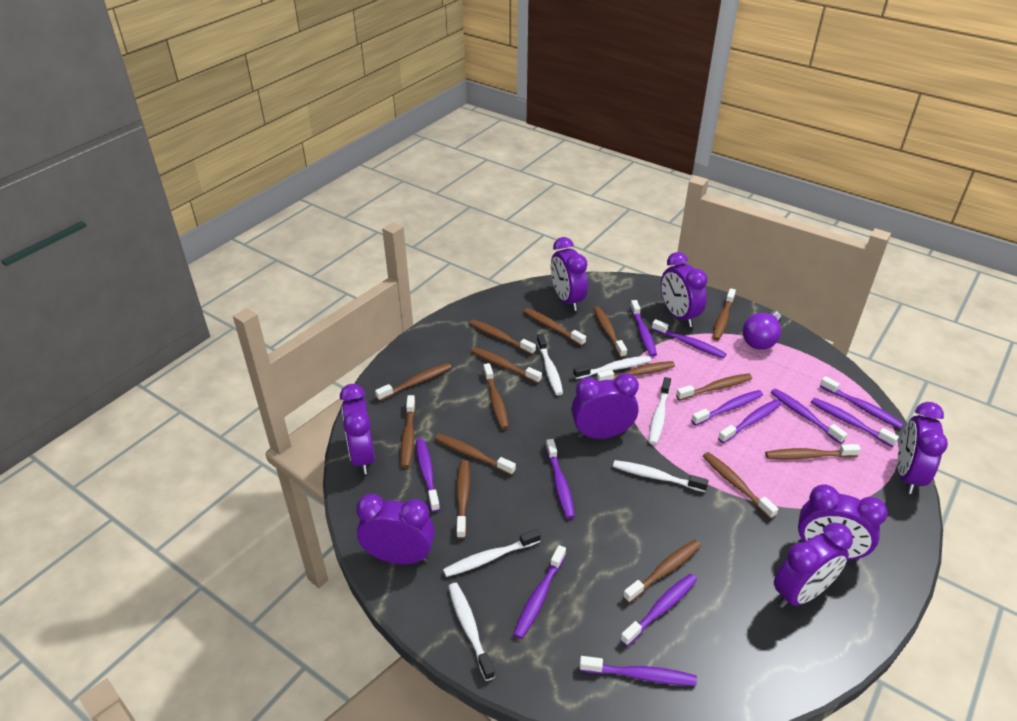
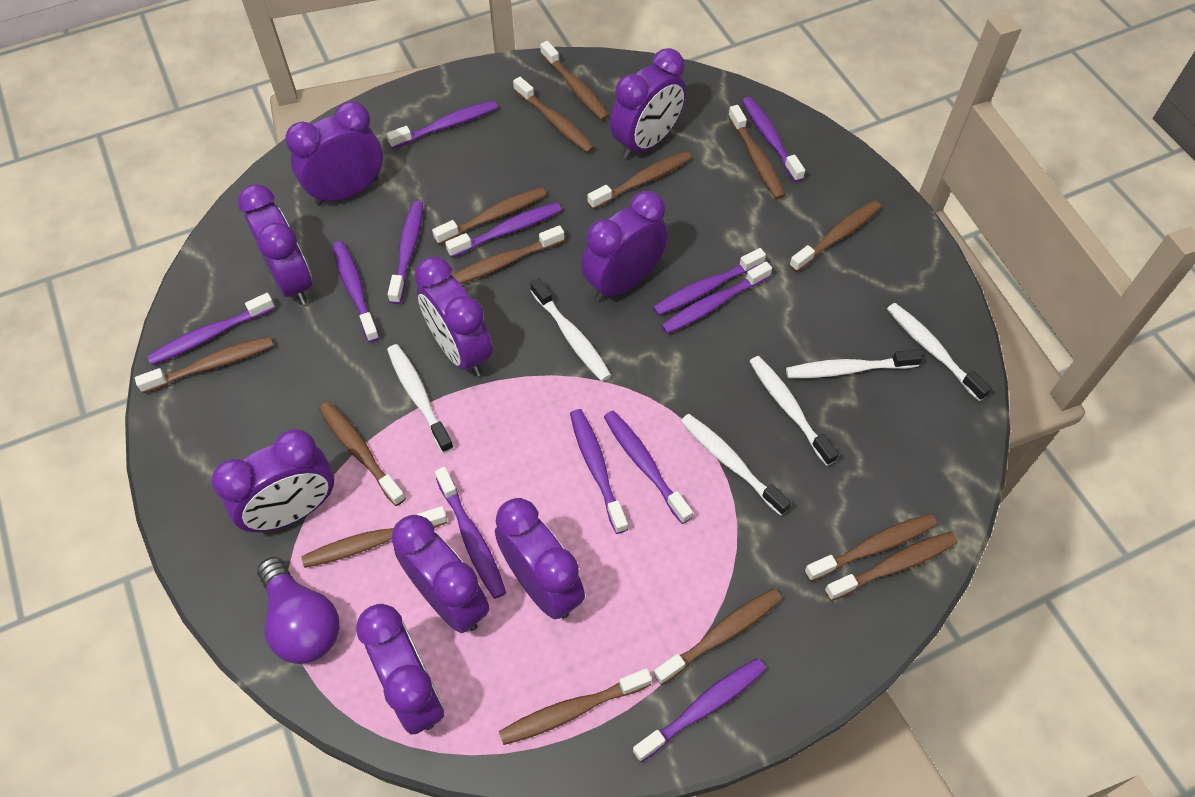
brown toothbrush: [375,363,452,401] [401,395,416,468] [435,434,516,475] [456,460,470,539] [469,319,536,355] [471,347,542,384] [483,363,509,429] [523,308,586,346] [593,306,627,358] [597,361,675,381] [623,540,701,603] [676,373,752,401] [703,452,778,519] [712,288,736,340] [765,444,861,459] = 15 -> [135,336,274,393] [301,506,447,568] [319,402,406,506] [432,187,546,245] [452,225,565,284] [499,668,652,745] [513,77,595,153] [540,41,610,121] [588,151,691,209] [653,588,782,685] [728,105,785,199] [789,200,881,272] [804,514,937,582] [825,532,958,601] = 14
purple clock: [340,384,375,474] [356,494,435,564] [551,237,588,311] [571,373,639,439] [661,252,708,327] [774,522,853,608] [798,484,888,561] [898,402,948,494] = 8 -> [212,429,334,532] [238,184,312,305] [285,101,383,206] [356,604,444,735] [392,515,490,633] [414,257,492,376] [495,498,585,619] [581,191,668,301] [610,48,686,160] = 9

